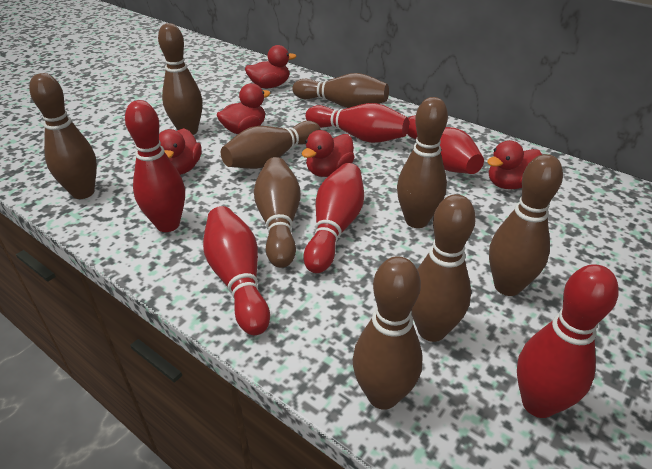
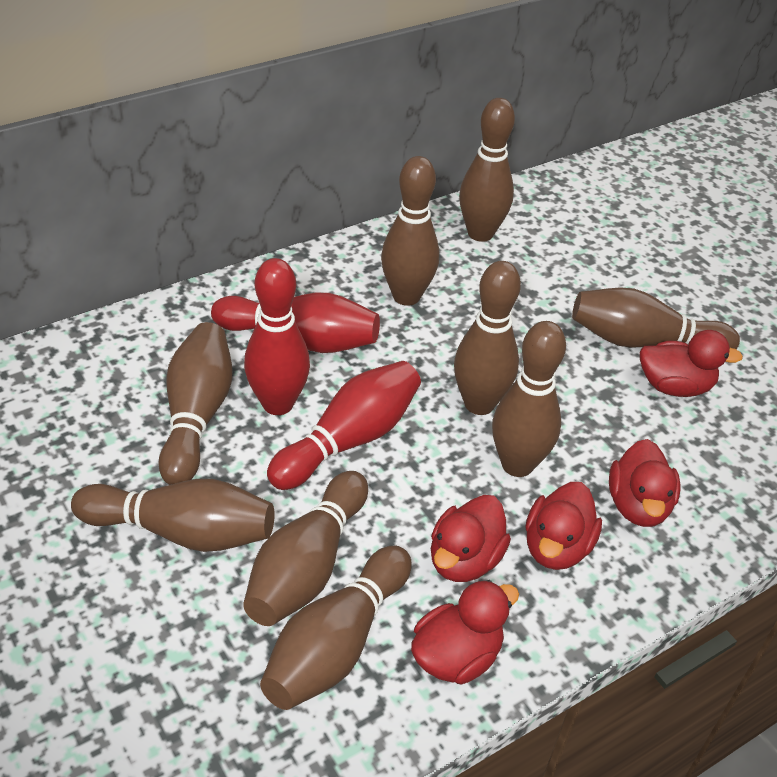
red bowling pin: [125,100,185,232] [203,206,270,335] [304,163,364,273] [305,103,409,143] [407,115,484,174] [517,264,619,418] = 6 -> [211,293,380,353] [244,258,310,415] [267,361,421,490] = 3

